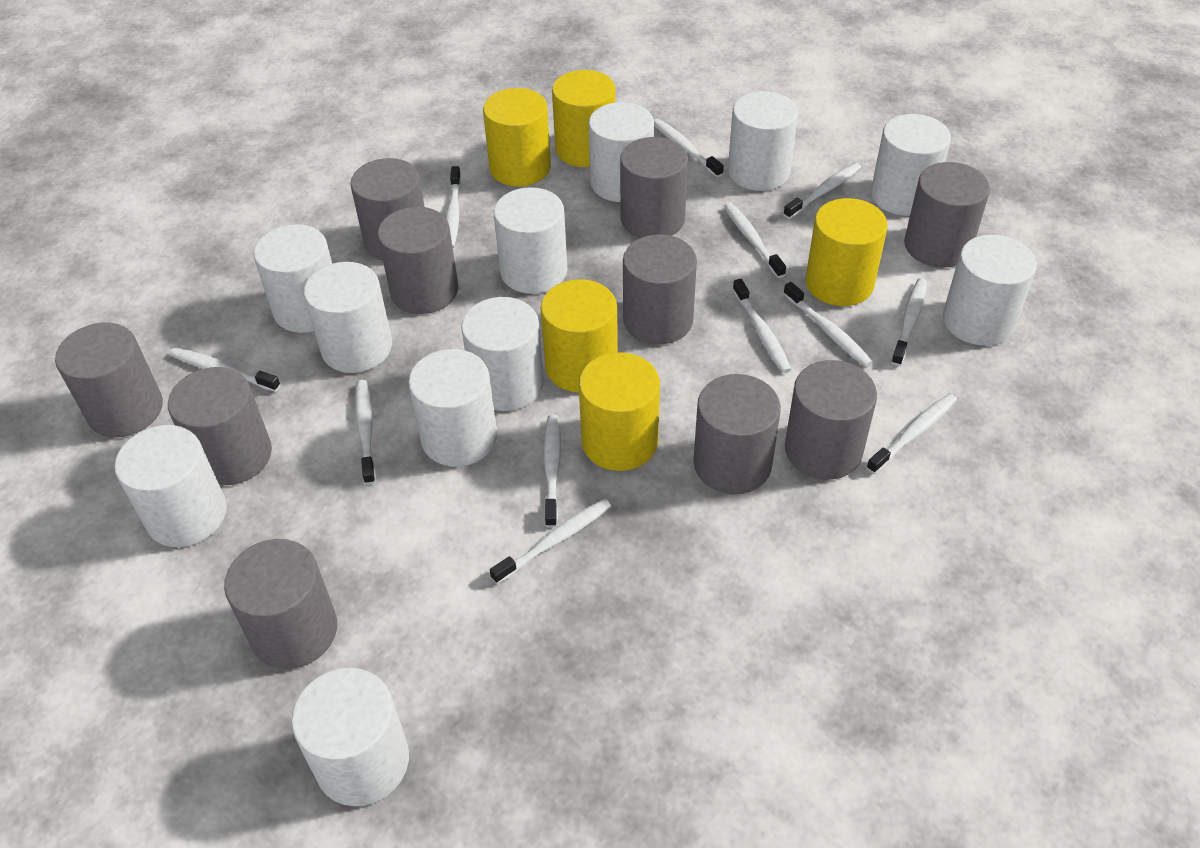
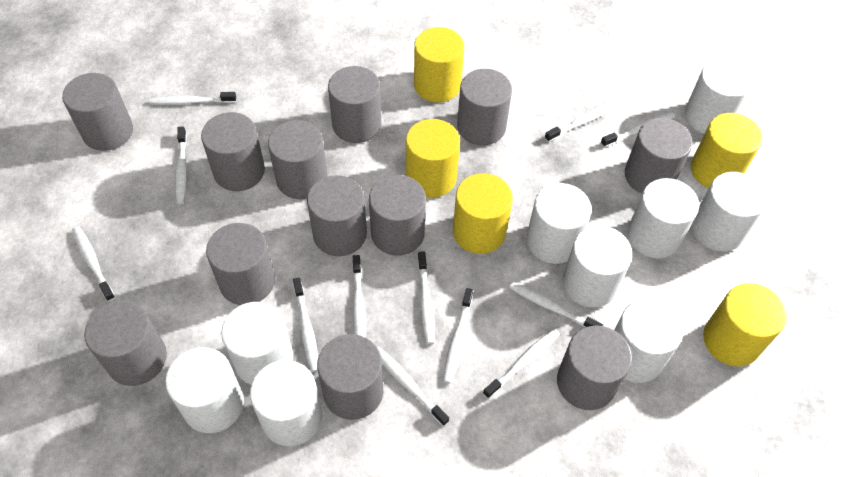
grey cylinder: [55,323,163,437] [168,367,272,485] [224,539,337,669] [350,158,425,261] [378,207,458,314] [620,137,688,238] [623,234,697,345] [693,374,781,494] [785,360,877,480] [904,162,990,268] = 10 -> [62,73,133,151] [84,301,167,386] [201,112,265,191] [206,223,275,305] [268,120,328,199] [307,175,367,256] [317,334,383,420] [328,66,381,143] [369,175,426,256] [457,69,512,145] [557,326,632,410] [625,118,693,194] = 12
white cylinder: [115,425,227,547] [254,224,332,333] [291,668,409,806] [304,262,392,373] [408,349,497,467] [461,297,544,411] [494,187,567,294] [588,102,654,202] [728,91,798,191] [871,114,951,216] [943,235,1037,346] = 11 -> [165,347,244,433] [221,302,293,385] [250,360,323,446] [526,183,592,264] [562,226,632,308] [615,299,683,383] [628,178,699,258] [685,59,753,134] [692,172,767,252] = 9

